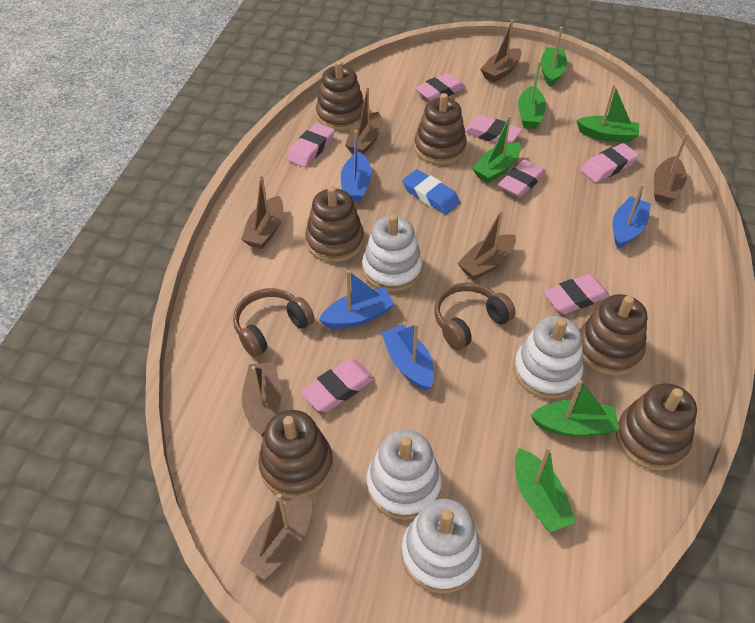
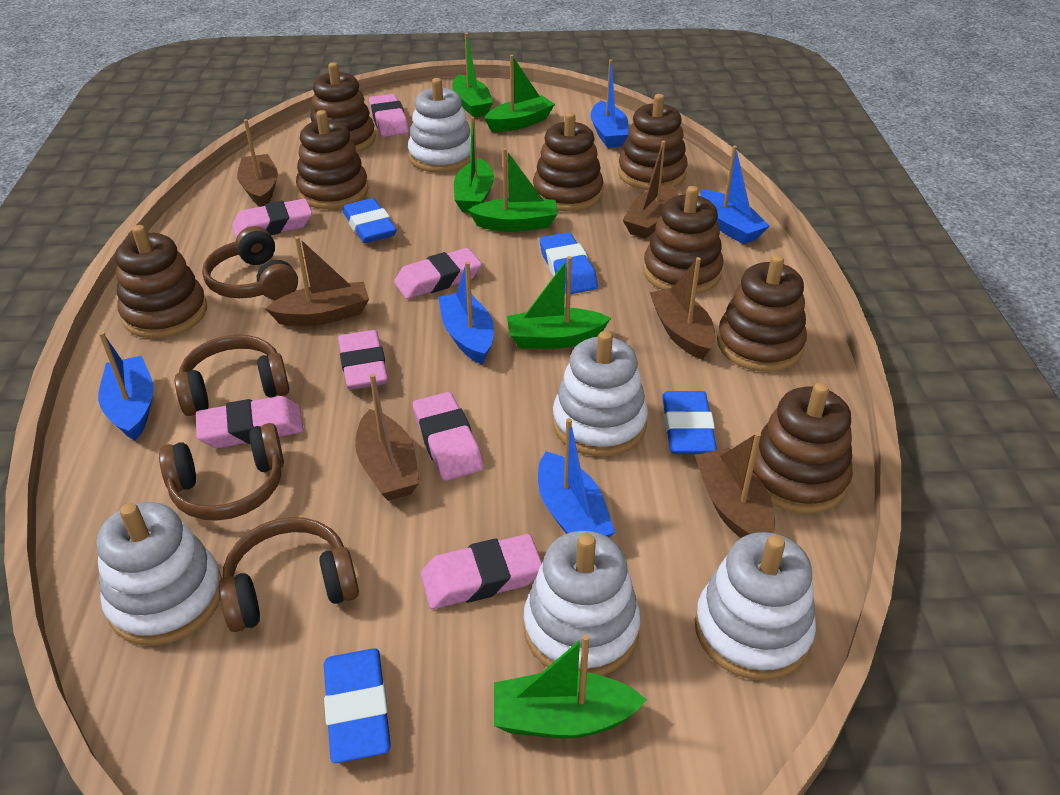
blue boat: [319,270,395,329] [341,130,372,202] [381,323,434,391] [612,184,651,249] = 4 -> [98,332,154,440] [438,262,494,364] [538,418,616,537] [591,59,629,148] [700,146,769,244] = 5
blue eraser: [402,169,460,214] = 1 -> [324,648,390,763] [343,198,397,243] [540,232,598,294] [662,391,717,454] = 4
brown boat: [240,494,312,580] [241,175,283,249] [242,362,281,436] [345,87,382,155] [457,210,516,280] [480,19,522,83] [654,133,688,204] = 7 -> [237,119,278,207] [265,236,369,326] [355,373,419,501] [623,141,678,239] [650,257,715,360] [695,432,775,538] = 6
brown headphones: [233,288,315,357] [435,282,516,350] = 2 -> [159,423,284,521] [174,335,289,416] [202,226,298,300] [219,517,359,632] = 4
brown stacking toy: [258,410,333,499] [305,186,364,262] [316,61,364,130] [414,93,467,165] [580,294,647,376] [616,383,697,471] = 6 -> [115,225,207,338] [296,110,369,209] [310,62,376,153] [533,112,603,211] [618,94,687,190] [643,186,723,294] [717,255,807,372] [753,383,853,514] = 8
white stacking toy: [362,214,423,292] [367,430,442,520] [401,499,482,594] [514,316,584,399] = 4 -> [96,502,222,645] [408,78,471,173] [524,531,641,676] [553,331,648,456] [695,532,816,680] = 5

